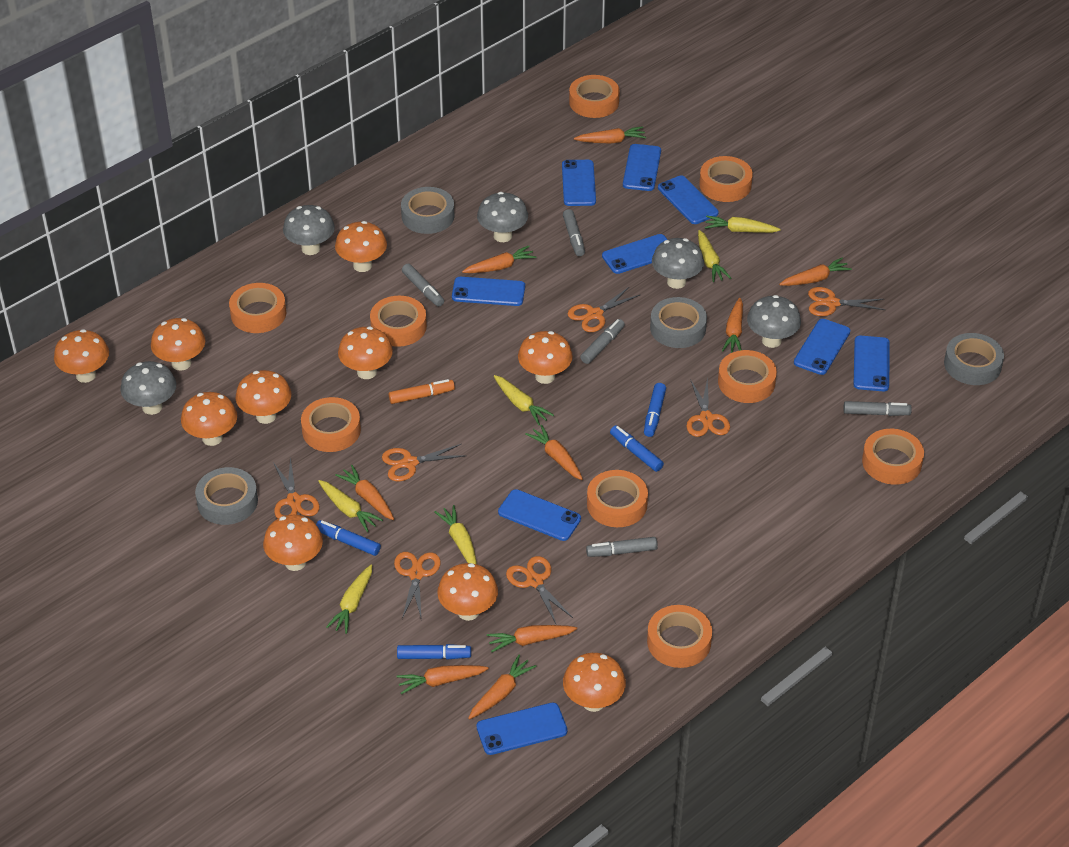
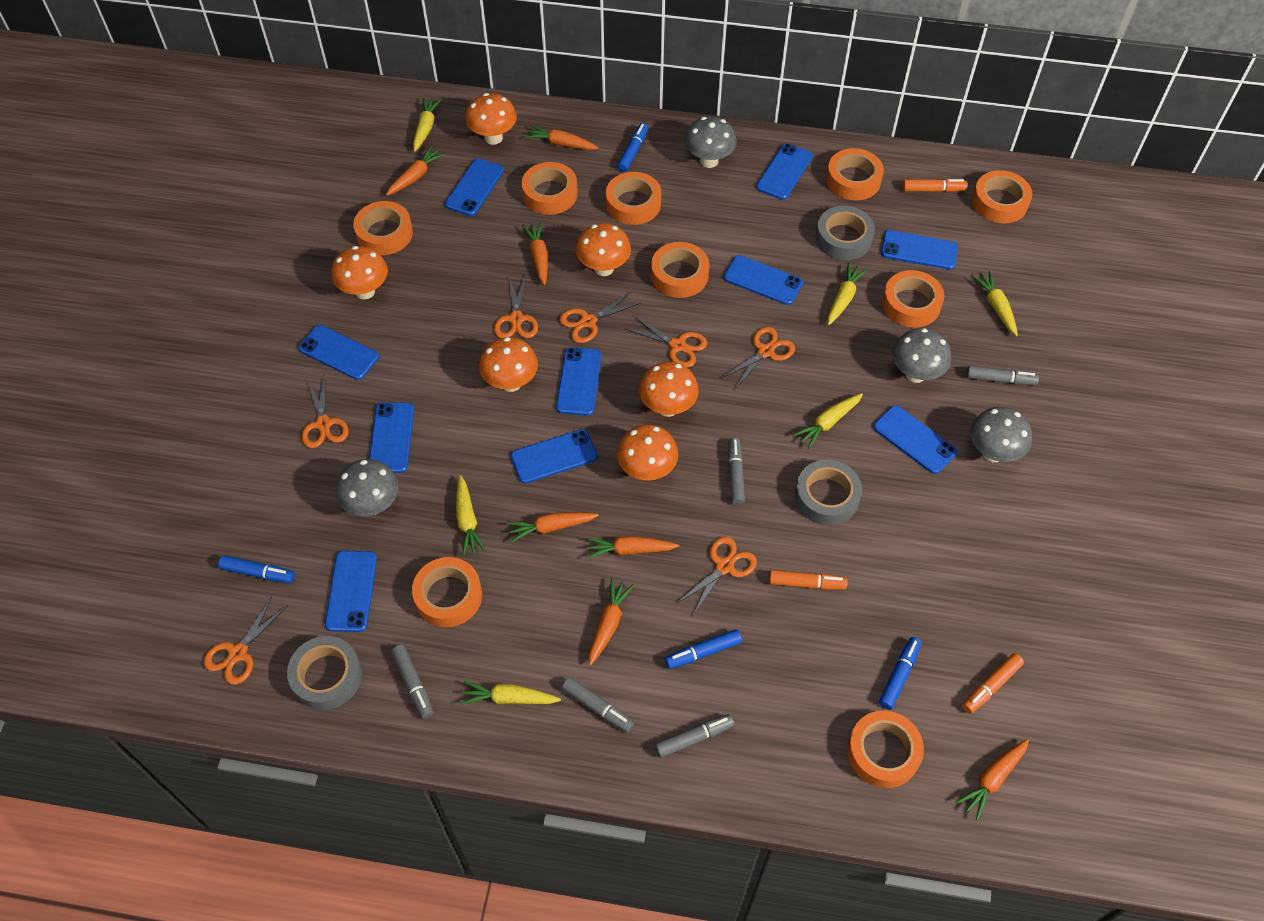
blue phone: [452,277,525,306] [476,703,567,755] [498,489,581,541] [562,160,596,206] [602,234,668,274] [623,144,661,191] [658,176,719,224] [794,319,850,375] [853,336,890,391] = 9 -> [299,325,379,380] [325,551,377,632] [369,403,414,473] [445,158,504,216] [511,429,598,483] [556,347,602,416] [724,255,803,305] [756,143,813,200] [873,405,957,474] [881,230,958,270] = 10
grey mushroom: [120,361,176,415] [283,205,335,255] [477,192,528,242] [652,238,704,289] [747,295,801,348] = 5 -> [336,459,399,516] [685,116,737,168] [892,328,951,383] [970,407,1032,462] = 4
grey tape: [195,467,258,525] [401,187,454,234] [650,297,707,348] [944,333,1004,385] = 4 -> [287,636,362,710] [795,459,862,525] [816,206,875,260] = 3
orange carrot: [335,465,394,520] [396,665,489,694] [462,246,537,273] [468,655,537,719] [487,625,577,652] [525,425,583,480] [574,126,646,144] [722,298,743,353] [779,257,852,286] = 9 -> [386,146,446,196] [506,512,599,543] [522,222,548,285] [525,125,599,150] [586,536,679,559] [589,578,634,666] [956,739,1029,820] = 7
orange marker: [389,379,455,404] = 1 -> [769,570,848,590] [903,179,968,192] [962,653,1024,714] = 3
orange mushroom: [54,329,109,383] [151,318,205,371] [181,392,237,446] [236,370,291,424] [263,515,323,571] [335,221,387,272] [338,326,393,379] [437,563,498,621] [518,331,573,384] [563,653,626,712] = 10 -> [331,246,388,299] [465,93,517,145] [479,337,538,392] [576,223,631,276] [617,424,678,481] [639,362,699,417] = 6

